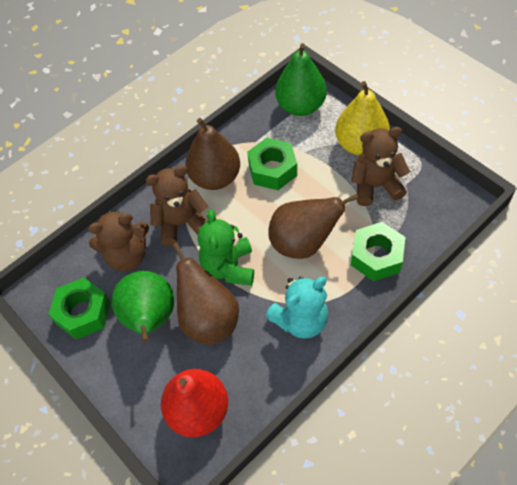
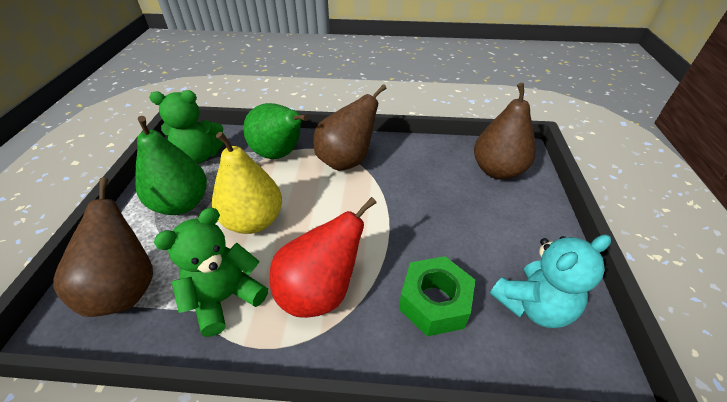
brown teddy bear: [88,210,149,271] [146,165,208,246] [351,127,410,206] = 3 -> none = 0
green nut: [48,278,111,340] [247,138,297,190] [351,222,405,281] = 3 -> [399,256,475,336] = 1
green teddy bear: [198,209,254,286] = 1 -> [149,90,226,163] [154,208,268,337] = 2

